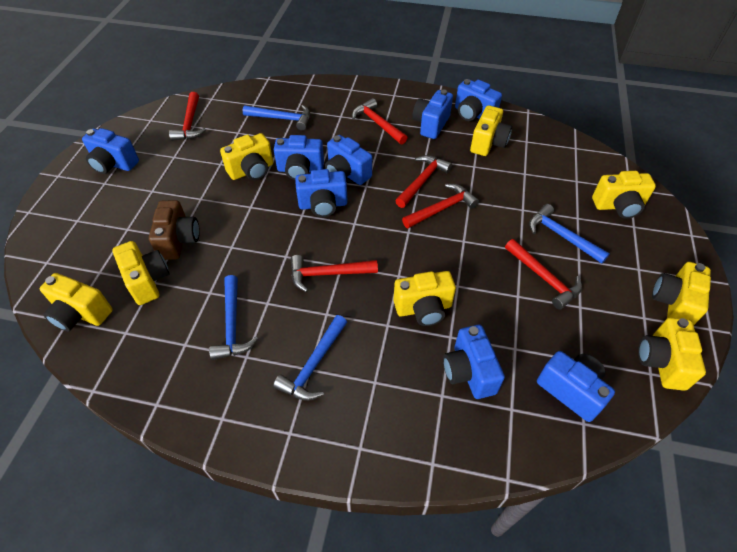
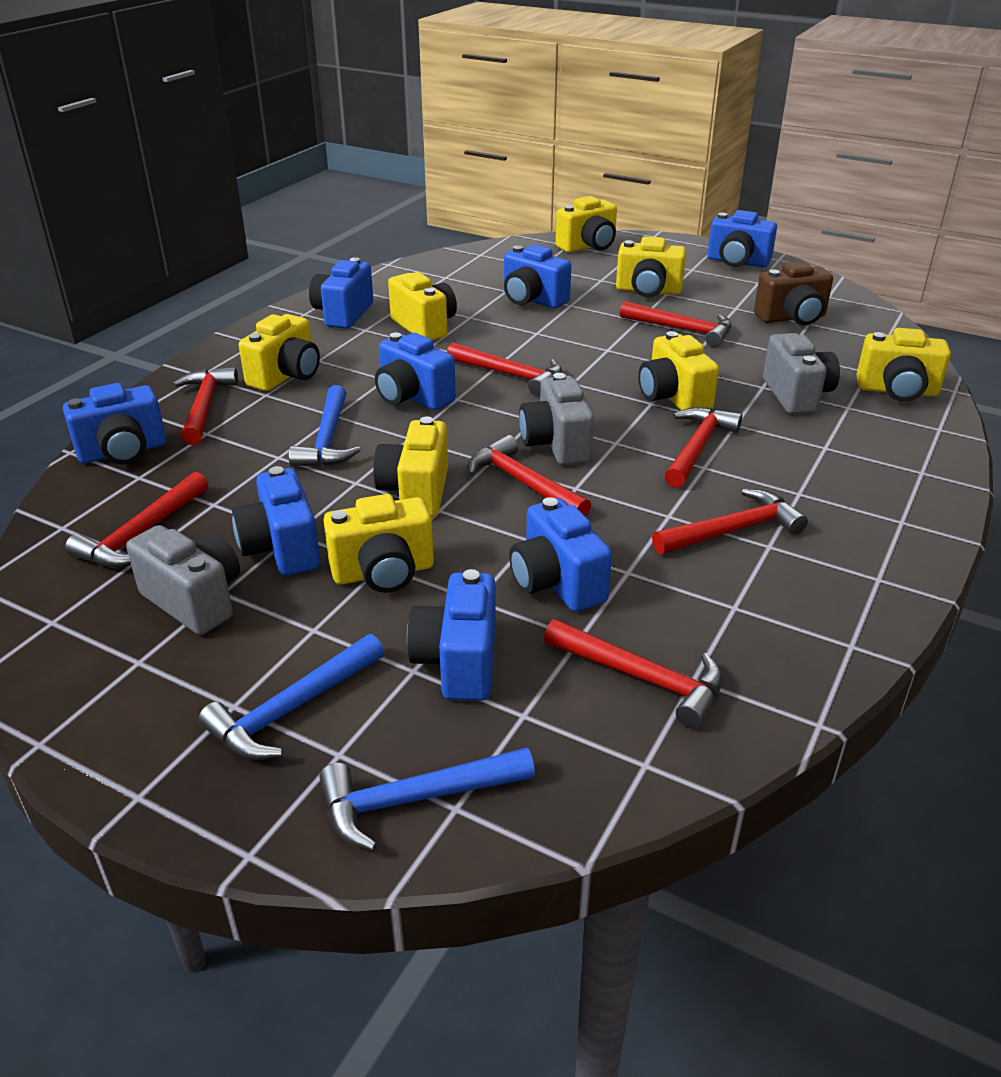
blue hammer: [209,275,258,360] [243,105,310,131] [273,315,347,401] [529,204,610,264] = 4 -> [198,634,384,760] [289,385,361,467] [319,747,535,851] = 3
grey camera: none = 0 -> [126,525,240,635] [519,373,594,465] [763,333,840,414] = 3
red hammer: [169,92,206,141] [291,255,378,292] [352,98,408,144] [396,155,452,208] [402,184,479,228] [505,239,582,310] = 6 -> [65,472,208,568] [173,367,238,445] [447,343,562,396] [467,435,591,517] [544,619,723,729] [620,301,731,347] [652,489,808,554] [664,407,742,488] = 8

